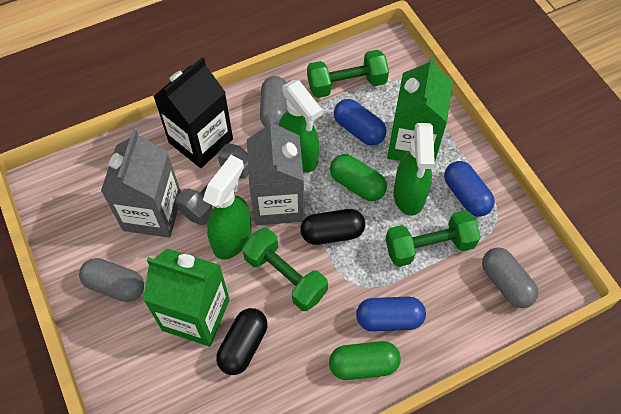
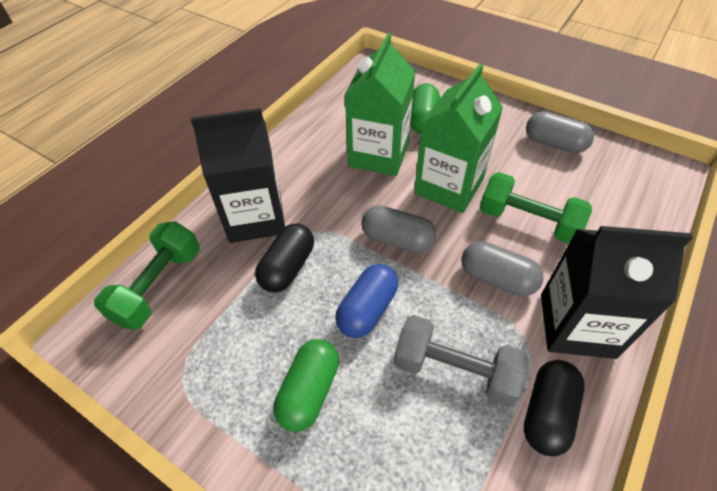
black carton: [153,57,233,168] = 1 -> [191,108,285,243] [541,226,693,359] = 2
blue capsule: [334,99,387,146] [356,297,426,331] [444,161,495,217] = 3 -> [335,264,398,338] = 1
green dumbbell: [242,228,328,311] [307,50,389,98] [386,210,480,267] = 3 -> [94,221,200,330] [479,172,592,244] = 2
green spray bottle: [203,155,252,259] [279,80,322,172] [394,123,435,216] = 3 -> none = 0
grey carton: [101,129,181,238] [247,118,304,225] = 2 -> none = 0

